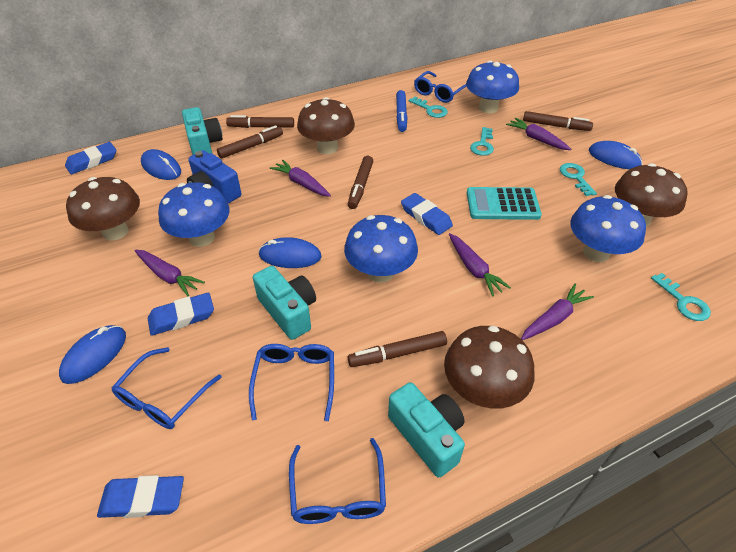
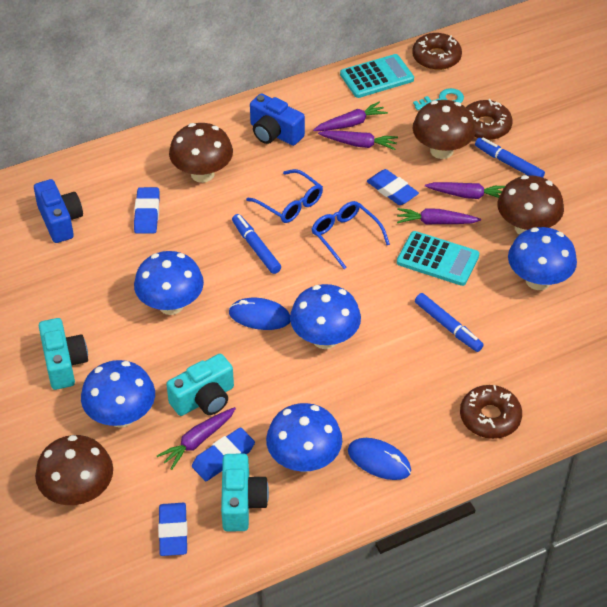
blue camera: [187,150,241,203] = 1 -> [34,179,83,243] [250,94,305,146] = 2
blue glasses: [112,347,222,429] [249,344,334,421] [289,438,386,524] [414,71,467,103] = 4 -> [246,169,323,223] [312,201,390,269] = 2
blue marker: [396,90,408,132] = 1 -> [232,214,281,274] [415,293,484,352] [475,137,545,178] = 3
blue mouse: [59,325,126,384] [141,149,181,180] [259,237,321,268] [589,141,642,169] = 4 -> [229,298,290,330] [348,438,411,480] = 2
blue mushroom: [158,182,230,247] [344,215,418,283] [466,61,519,113] [570,195,646,262] = 4 -> [81,360,155,428] [134,251,204,315] [266,403,342,472] [290,284,361,349] [508,227,577,290] = 5
brown donut: none = 0 -> [412,33,462,70] [460,385,522,439] [466,99,512,140] = 3
brown marker: [217,125,283,158] [226,115,294,128] [348,156,373,209] [348,331,447,367] [523,111,593,131] = 5 -> none = 0
turquoise calculator: [467,187,542,220] = 1 -> [340,54,414,98] [397,231,479,286] = 2
turquoise key: [409,97,448,118] [470,127,494,156] [560,163,597,196] [651,273,711,321] = 4 -> [413,88,464,110] = 1

